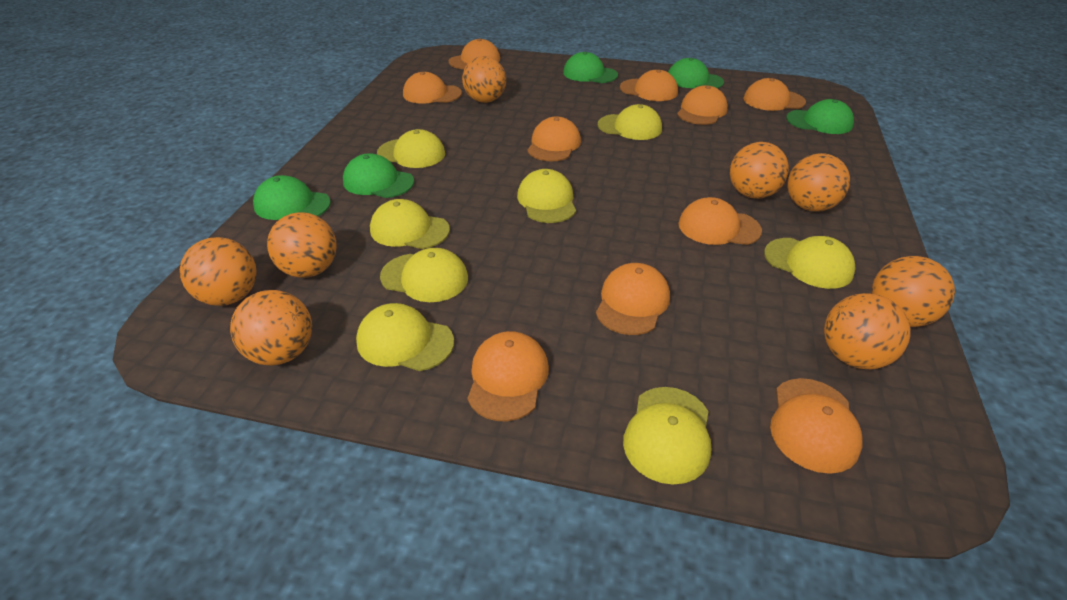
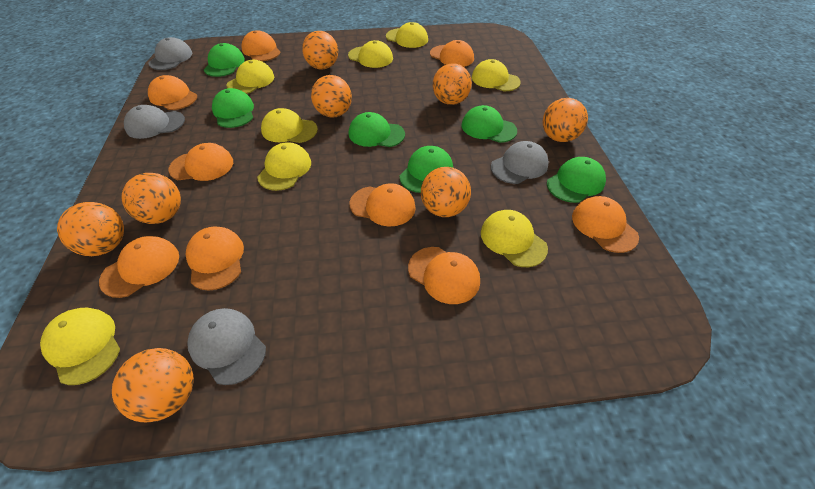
green cap: [253,175,331,220] [343,153,414,198] [563,52,618,83] [668,58,724,89] [786,99,854,134] = 5 -> [204,43,245,77] [212,88,254,128] [349,112,405,147] [400,146,453,193] [462,105,517,143] [547,157,606,203] = 6
grey cap: none = 0 -> [124,105,185,139] [148,37,192,70] [187,308,266,385] [491,141,549,184] = 4
orange cap: [403,72,462,104] [449,38,500,69] [467,331,549,421] [527,116,581,161] [596,263,670,335] [620,70,678,101] [677,85,728,125] [678,197,762,245] [743,78,806,111] [770,378,863,474] = 10 -> [99,236,179,298] [148,75,197,110] [168,143,233,181] [186,226,244,291] [241,30,281,61] [350,183,416,227] [408,247,480,304] [430,40,474,67] [572,196,639,253] = 9

